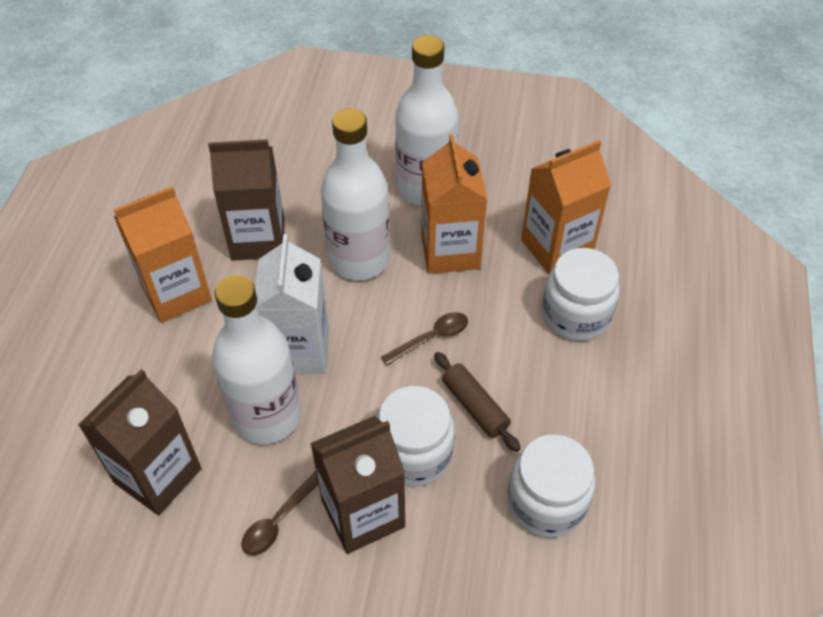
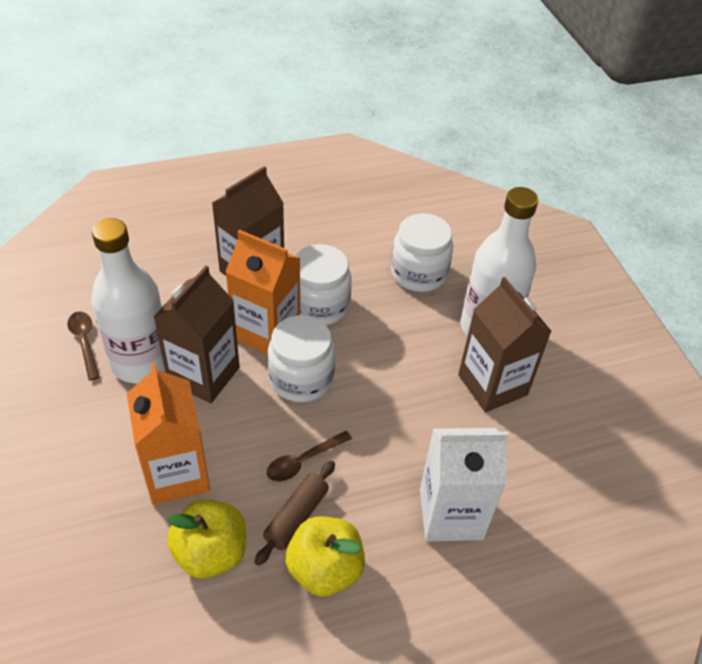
orange carton: [114,186,212,323] [421,134,488,274] [521,140,611,274] = 3 -> [127,363,210,505] [225,230,300,355] = 2
white bottle: [212,275,301,444] [321,108,390,280] [395,35,459,206] = 3 -> [91,218,165,383] [460,187,539,336] = 2
yellow apple: none = 0 -> [167,499,246,578] [286,516,365,597] = 2

